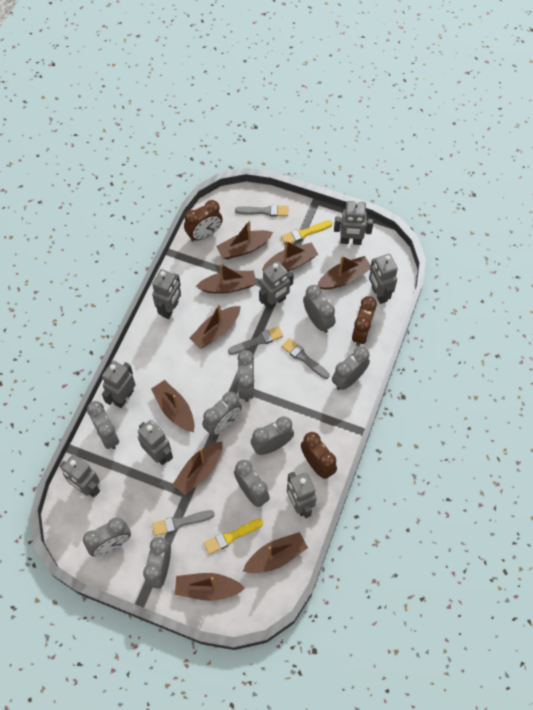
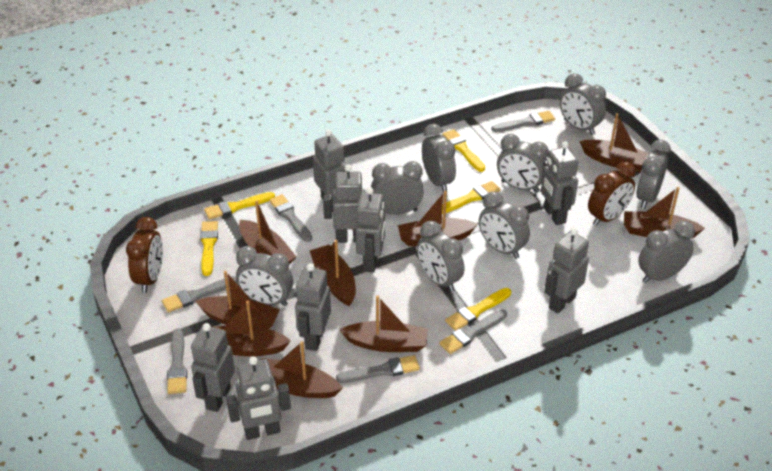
brown clock: [184,200,223,242] [301,432,337,479] [352,296,377,347] = 3 -> [126,217,163,293] [588,162,636,226] = 2
grey brush: [152,510,215,536] [228,326,283,355] [235,205,288,217] [281,338,329,379] = 4 -> [162,276,237,312] [167,328,187,394] [269,194,312,242] [336,355,420,383] [439,309,507,354] [491,111,555,132] = 6
yellow brush: [204,519,263,555] [281,220,332,244] = 2 -> [200,221,218,276] [204,192,275,220] [442,129,485,172] [442,181,501,214] [445,288,511,331] = 5

